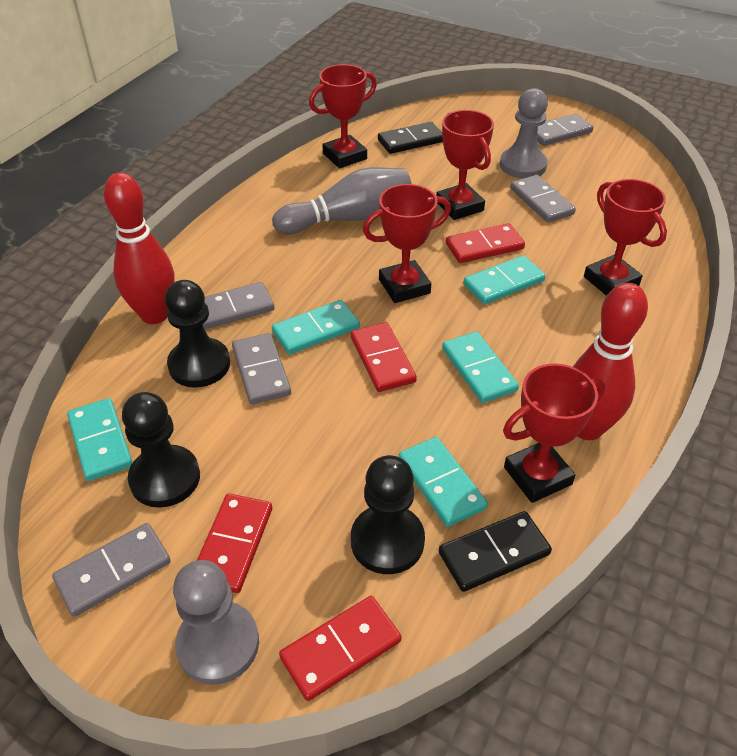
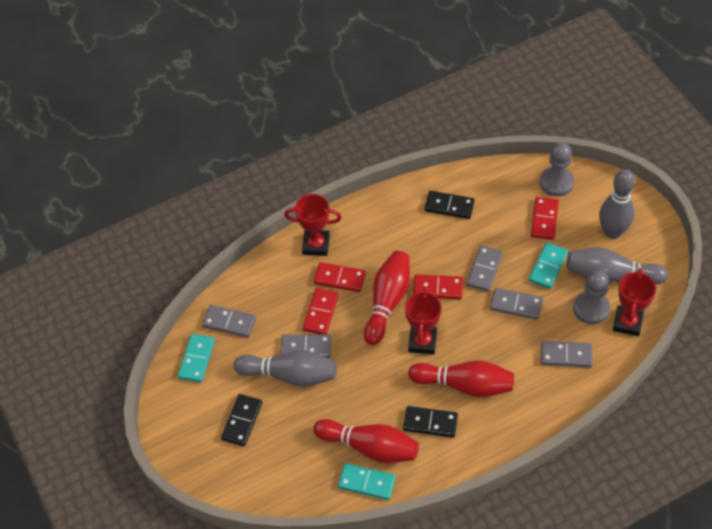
black domino: [378,122,443,154] [439,511,552,592] = 2 -> [221,394,262,446] [403,406,458,438] [425,191,475,219] = 3
black pawn: [122,392,200,508] [165,280,230,388] [351,455,425,574] = 3 -> none = 0
grey bowling pin: [272,167,412,234] = 1 -> [233,350,337,387] [567,248,668,284] [599,169,635,239] = 3
red bowling pin: [104,172,175,324] [573,283,648,440] = 2 -> [313,419,419,463] [364,251,410,345] [408,361,514,397] = 3
red trophy: [309,64,377,168] [363,184,451,303] [436,110,494,220] [503,363,605,503] [584,179,667,296] = 5 -> [284,194,342,256] [405,287,441,354] [613,268,656,336] = 3
turquoise domino: [67,398,133,481] [272,300,360,355] [398,437,488,527] [442,332,519,403] [463,255,546,305] = 5 -> [178,334,215,383] [338,463,396,500] [529,242,568,289] = 3

